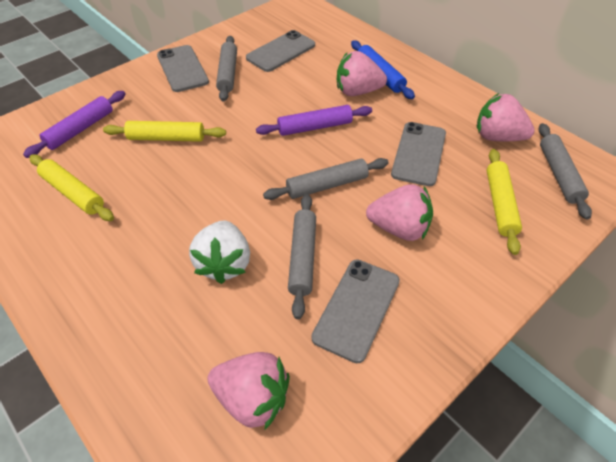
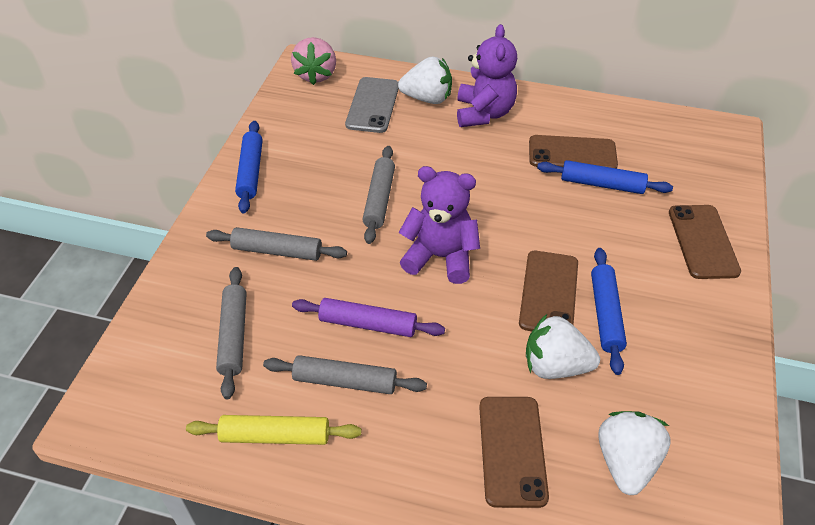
blue rolling pin: [351,40,415,99] = 1 -> [235,121,263,213] [537,160,673,194] [591,248,627,375] = 3
brown phone: none = 0 -> [479,397,549,508] [519,251,578,331] [529,135,618,169] [669,205,741,279] = 4
grey phone: [157,45,209,92] [246,30,315,72] [311,259,400,363] [391,122,446,186] = 4 -> [345,77,399,133] = 1
pink strawberry: [207,352,290,429] [337,51,387,96] [366,184,433,241] [477,93,535,141] = 4 -> [291,37,336,85] = 1
purple rolling pin: [23,91,126,158] [256,105,372,136] = 2 -> [292,298,445,337] = 1
purple teddy bear: none = 0 -> [398,166,480,284] [457,24,517,127] = 2
white strawberry: [189,220,250,284] = 1 -> [398,56,452,104] [526,314,600,379] [598,411,671,495] = 3
yellow rolling pin: [29,154,114,221] [103,121,226,142] [486,149,522,255] = 3 -> [186,415,361,445] = 1

